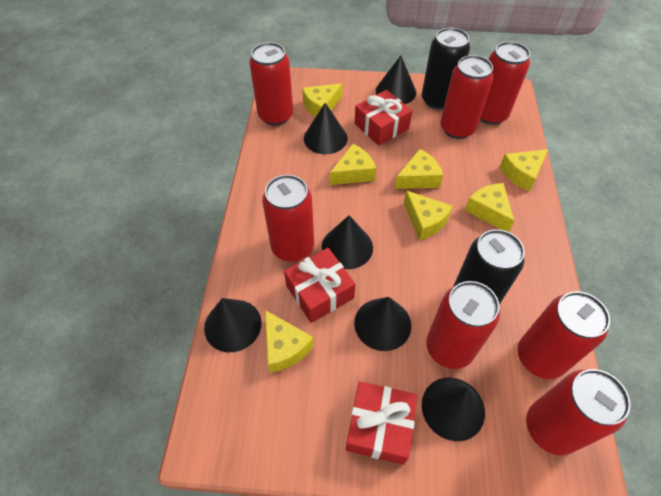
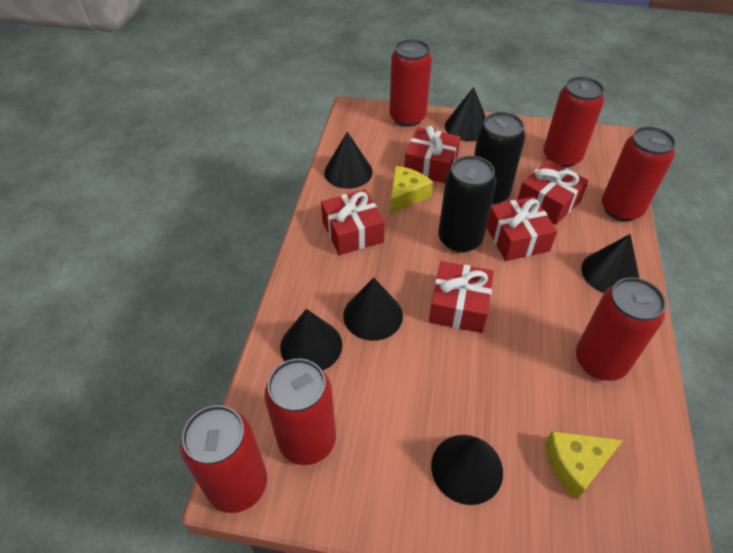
red can: [249,42,293,126] [262,175,314,262] [426,281,500,369] [440,55,494,139] [480,41,530,125] [518,291,610,379] [526,369,631,455] = 7 -> [180,405,267,513] [264,358,336,465] [389,39,432,127] [544,77,604,167] [576,277,666,381] [602,126,676,221] = 6
red gift: [284,248,356,323] [346,381,417,465] [355,90,412,146] = 3 -> [321,189,385,255] [404,126,461,183] [429,261,494,333] [486,197,557,261] [518,160,589,225] = 5
yellow cheese: [265,310,314,373] [302,83,343,117] [330,144,376,185] [395,149,444,189] [404,191,453,240] [465,183,515,232] [500,149,548,191] = 7 -> [390,166,433,214] [545,431,623,500] = 2

